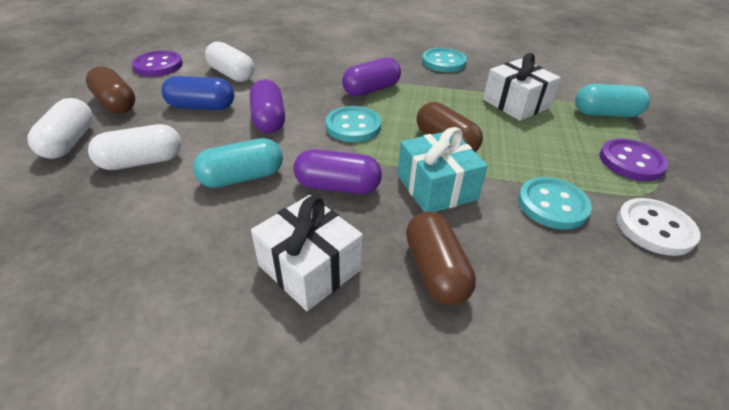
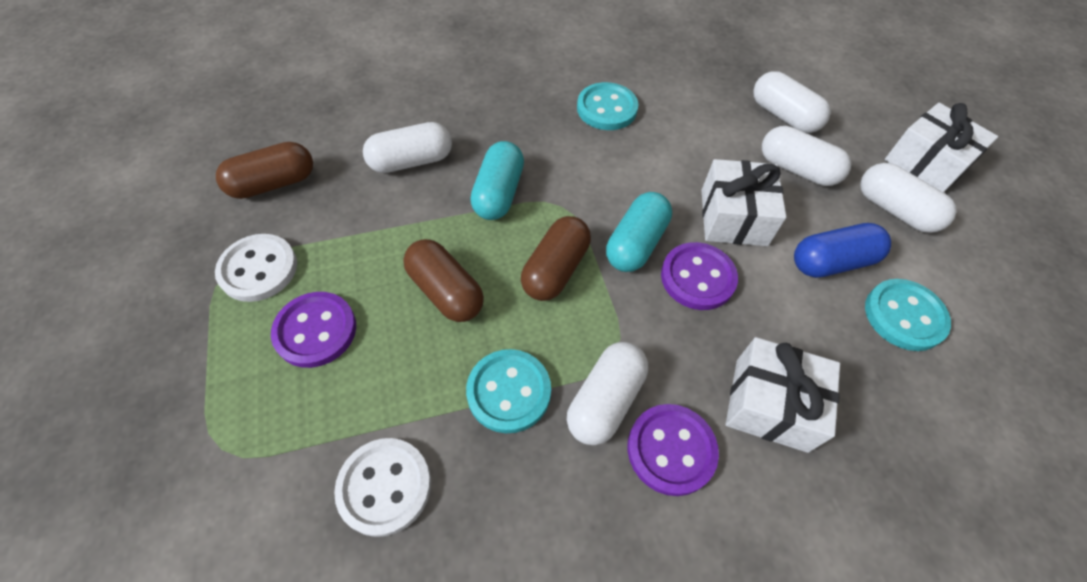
purple button: [132,50,183,76] [600,139,668,181] = 2 -> [271,292,356,368] [627,404,719,496] [661,242,738,310] = 3
purple capsule: [250,79,285,133] [293,149,382,194] [342,57,401,96] = 3 -> none = 0
turquoise gift: [398,127,488,212] = 1 -> none = 0
white button: [617,198,701,256] = 1 -> [215,234,297,302] [334,438,431,537] = 2
white capsule: [28,98,93,159] [88,124,182,170] [205,41,254,82] = 3 -> [363,122,452,173] [567,342,648,445] [753,71,831,133] [762,126,851,186] [860,163,957,233] = 5
white gift: [251,195,363,311] [483,53,561,121] = 2 -> [702,159,786,246] [726,337,840,453] [885,103,998,193] = 3

